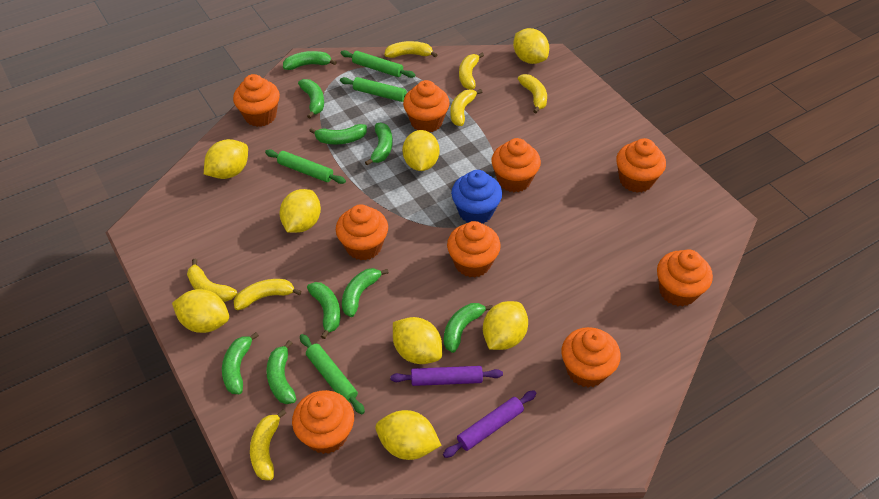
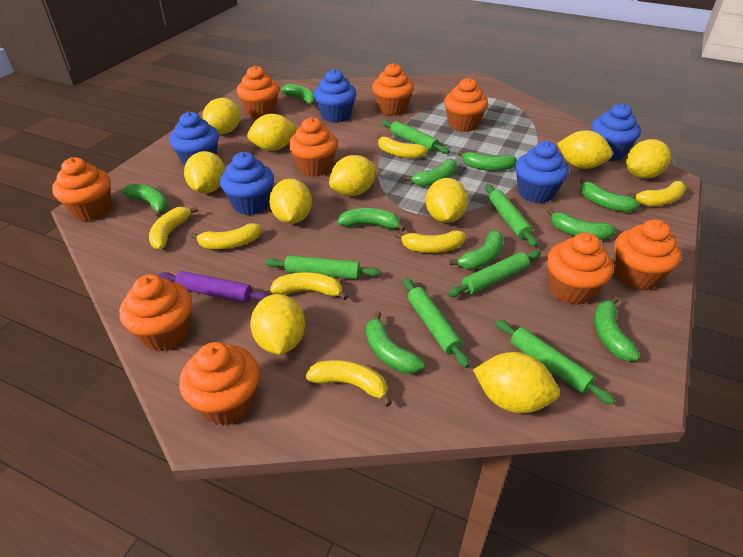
blue cupcake: [451,170,502,224] = 1 -> [169,111,219,166] [220,152,274,215] [314,69,356,123] [515,141,569,203] [591,103,641,161] = 5
green banana: [222,332,259,394] [266,340,296,404] [283,51,337,70] [298,79,324,118] [307,282,340,339] [309,124,367,144] [342,268,389,317] [365,123,393,166] [444,303,493,353] = 9 -> [122,184,168,217] [281,84,316,107] [337,208,406,231] [366,311,425,374] [405,159,457,187] [449,230,504,270] [458,150,517,171] [547,208,616,239] [580,178,640,212] [594,296,640,361] = 10
green rolling pin: [265,149,346,184] [300,334,365,414] [340,50,415,78] [340,77,407,102] = 4 -> [265,255,381,279] [382,120,449,154] [403,278,470,368] [448,250,541,297] [485,184,538,247] [495,319,615,405] = 6
purple rolling pin: [390,366,503,386] [443,390,537,458] = 2 -> [158,271,269,303] = 1
yellow lemon: [172,289,229,333] [204,139,248,179] [279,189,321,233] [376,410,442,460] [393,317,442,364] [402,130,440,171] [483,301,528,350] [513,28,549,64] = 8 -> [184,151,225,193] [202,98,241,134] [247,114,298,151] [250,294,305,355] [269,179,312,224] [329,155,376,196] [426,178,468,223] [473,352,560,413] [557,130,613,169] [626,139,671,179] = 10

